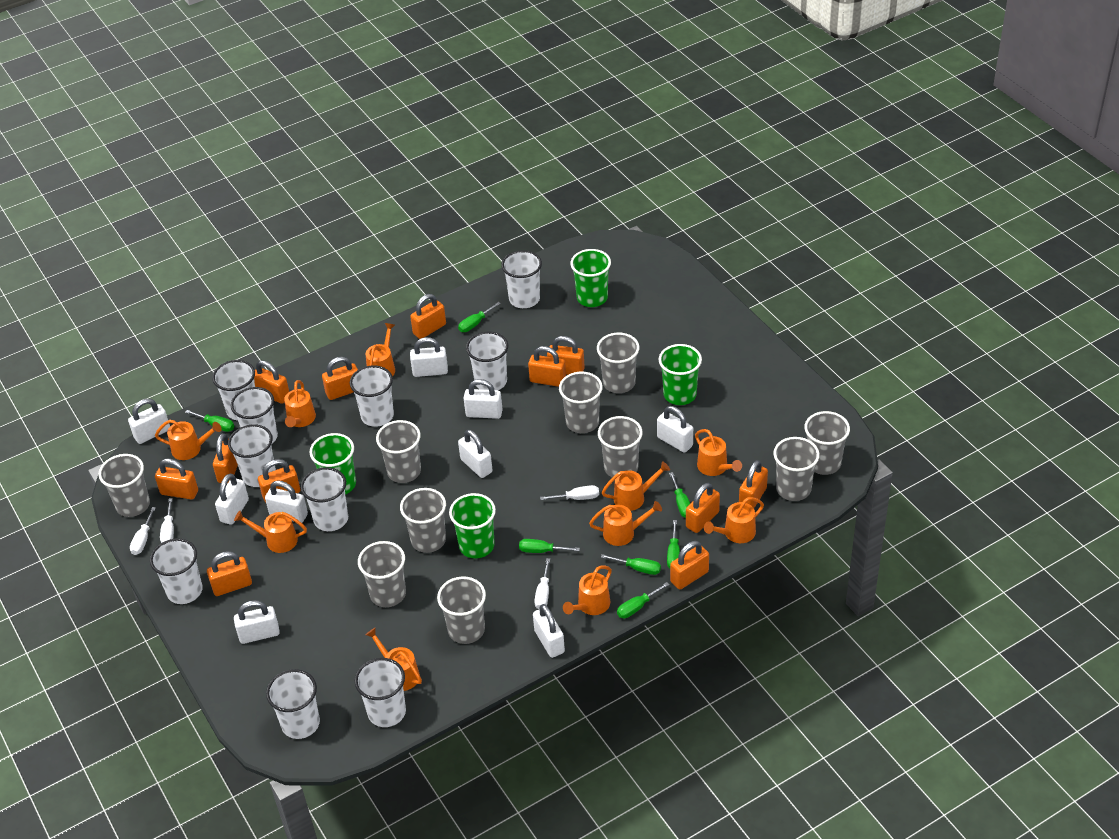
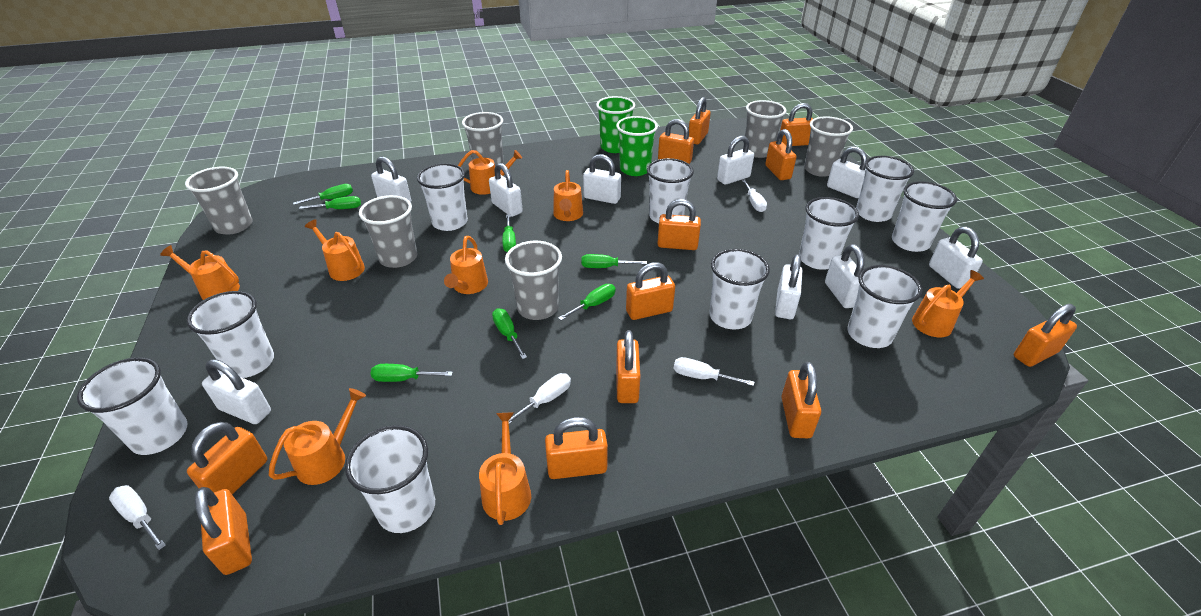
green cup: [309,433,356,494] [449,493,496,558] [570,249,611,307] [659,344,702,405] = 4 -> [596,96,635,153] [616,116,658,176] = 2
grey cup: [99,454,150,517] [358,541,406,607] [376,420,421,483] [400,488,446,553] [437,576,486,644] [559,372,603,433] [597,333,640,393] [598,416,643,477] [773,437,820,501] [804,411,850,475] = 10 -> [185,167,253,235] [359,195,418,268] [462,112,504,166] [505,241,562,320] [745,100,786,158] [804,116,853,177] = 6
orange watering can: [155,420,222,460] [234,511,307,553] [284,380,316,427] [365,627,422,691] [366,323,395,377] [563,565,612,615] [589,501,662,546] [602,461,670,511] [695,429,742,476] [704,497,764,543] = 10 -> [160,245,240,300] [268,388,366,485] [305,219,365,281] [444,236,488,294] [458,150,522,195] [479,412,531,525] [553,170,583,221] [912,270,984,337] = 8

